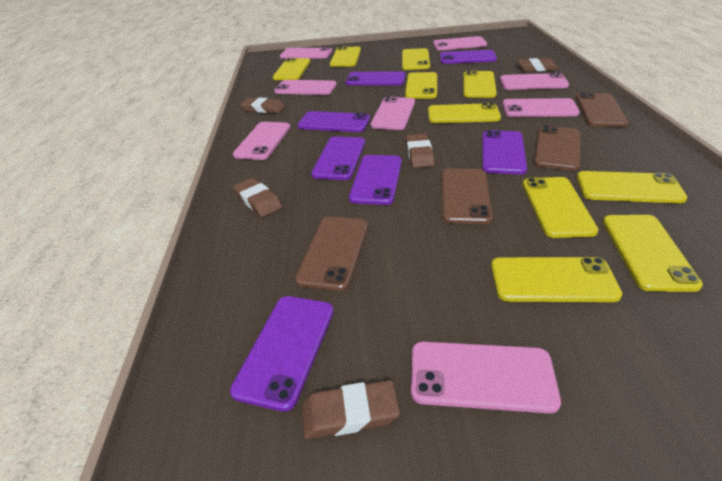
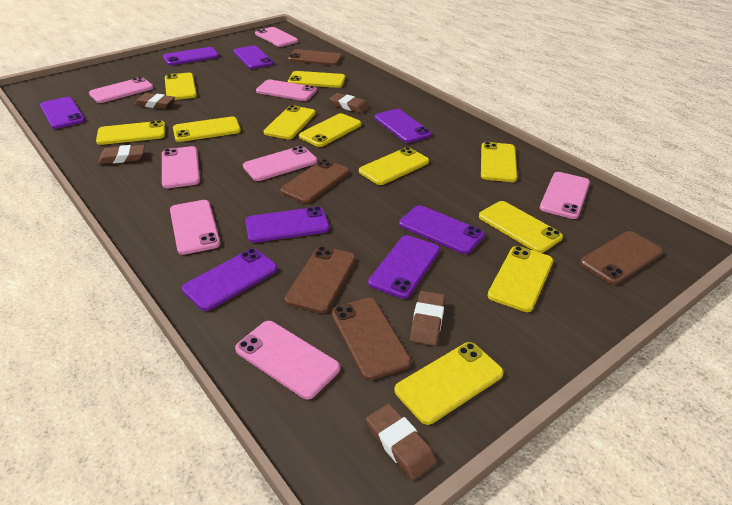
brown phone: [295,217,368,291] [442,169,493,224] [534,125,580,171] [576,92,628,127] = 4 -> [280,159,349,203] [285,246,356,313] [288,49,342,65] [331,298,411,380] [580,231,663,285] = 5
purple phone: [230,296,334,412] [298,111,370,132] [311,136,365,180] [345,71,406,85] [349,155,402,205] [440,50,497,64] [482,130,527,175] = 7 -> [40,97,85,129] [163,47,219,65] [182,248,278,311] [233,46,274,69] [245,207,329,243] [368,235,440,299] [375,109,432,143] [399,205,485,254] = 8
yellow phone: [273,58,310,80] [330,46,361,67] [402,48,430,70] [405,72,437,99] [428,103,501,123] [463,70,497,98] [491,257,622,302] [522,177,598,238] [577,171,688,203] [603,215,703,292] = 10 -> [96,120,165,145] [165,73,197,100] [173,116,241,142] [264,105,316,139] [288,71,346,88] [299,113,362,147] [359,147,429,185] [394,342,504,425] [479,201,563,253] [481,142,517,182] [487,246,553,312] = 11

